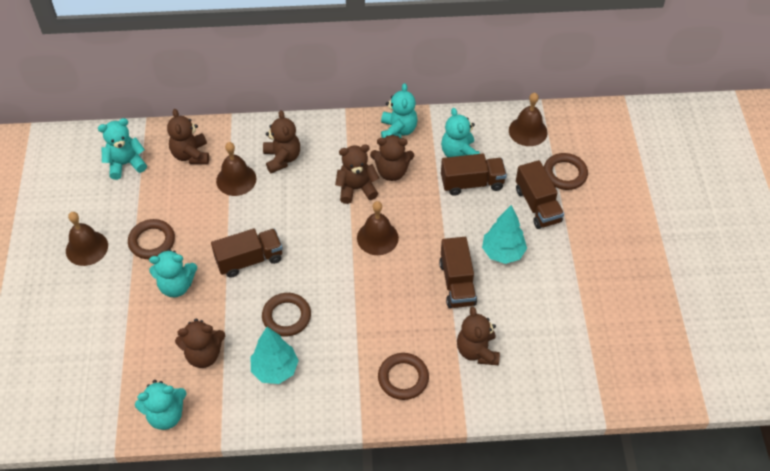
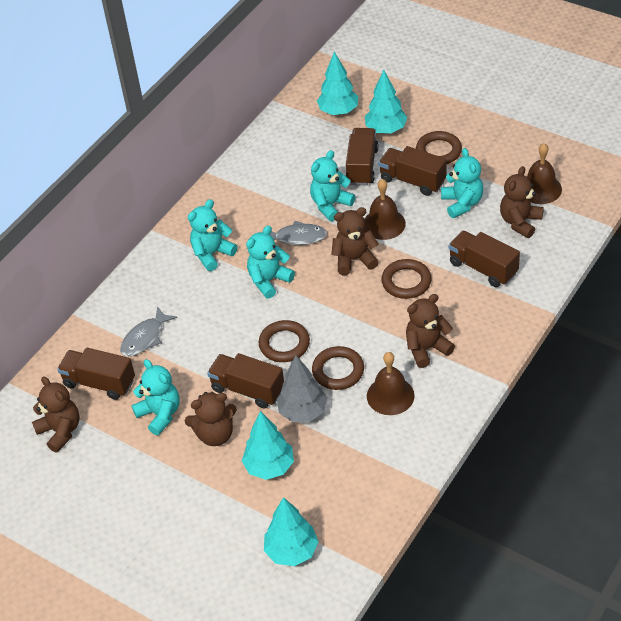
brown bell: [66,212,108,266] [216,142,257,196] [357,201,399,255] [509,93,548,146] = 4 -> [364,179,406,240] [367,352,415,415] [527,143,562,204] = 3
brown teddy bear: [167,109,209,164] [175,318,225,368] [263,110,300,173] [335,145,379,204] [370,135,414,181] [457,306,500,365] = 6 -> [32,376,80,453] [185,392,237,446] [331,207,379,275] [406,294,455,368] [500,166,544,238] = 5
brown truck: [211,229,283,278] [439,237,477,308] [441,154,507,196] [516,160,564,229] = 4 -> [57,348,135,400] [207,353,284,408] [346,128,378,185] [379,146,447,196] [449,231,520,287] = 5
grey fish: none = 0 -> [120,306,177,357] [263,220,327,245] = 2
grey tree: none = 0 -> [277,355,327,422] = 1
turquoise tree: [251,327,299,384] [482,205,527,264] = 2 -> [242,411,294,480] [264,497,318,566] [317,51,358,115] [365,70,407,133] = 4

